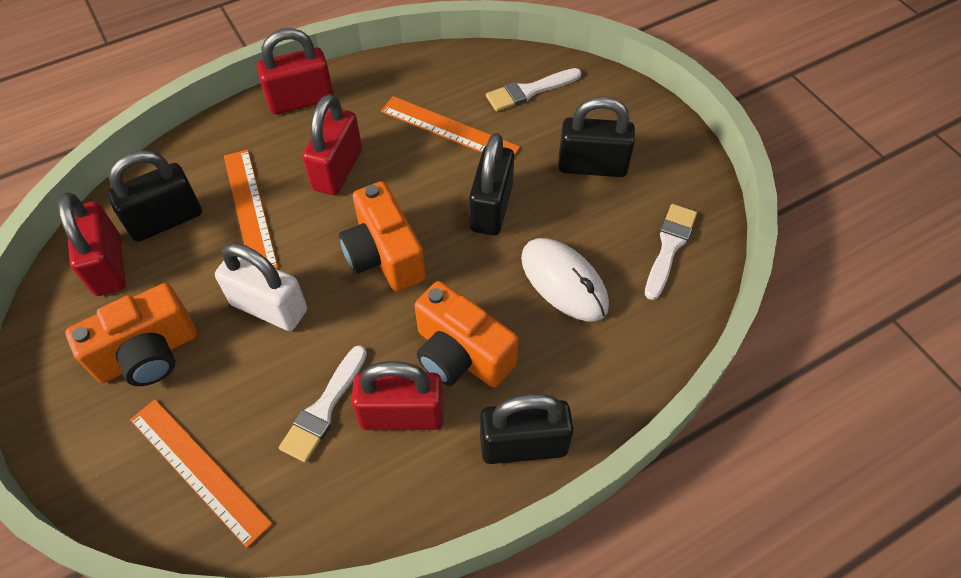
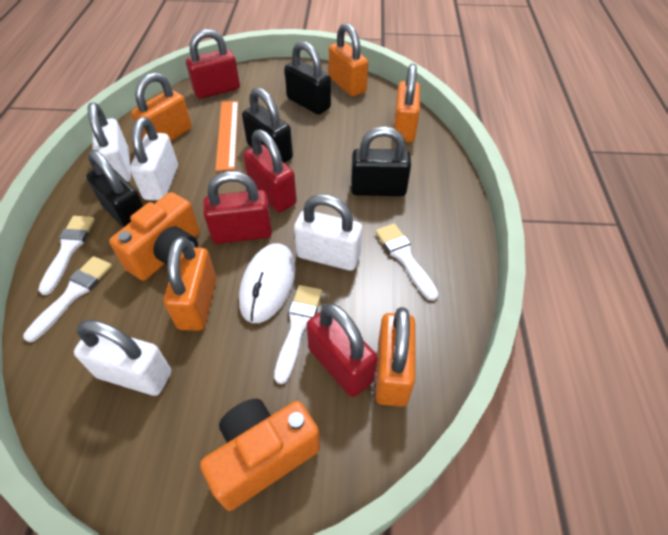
orange camera: [65,283,197,386] [339,181,426,292] [414,281,519,388] = 3 -> [109,192,200,281] [200,399,320,511] = 2
orange padlock: none = 0 -> [131,72,192,141] [164,237,217,331] [329,23,368,97] [375,307,415,407] [394,64,420,142] = 5
orange ruler: [130,399,273,548] [224,150,278,269] [381,96,520,156] = 3 -> [215,101,238,171] = 1
white brush: [279,345,367,463] [486,68,582,111] [645,204,697,300] = 3 -> [23,256,112,342] [38,216,95,295] [274,285,322,384] [375,223,438,301] = 4
white padlock: [215,243,307,331] = 1 -> [74,320,171,396] [87,103,131,182] [130,117,178,201] [294,194,362,271] = 4

